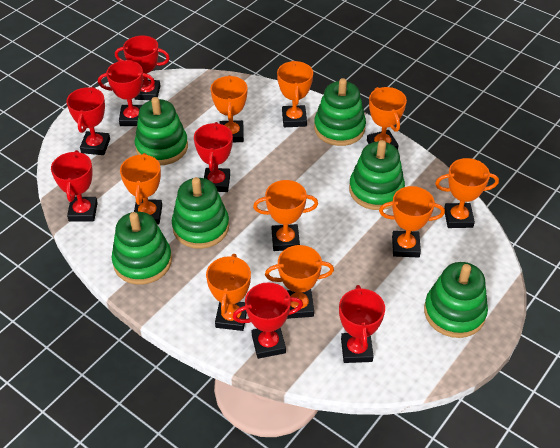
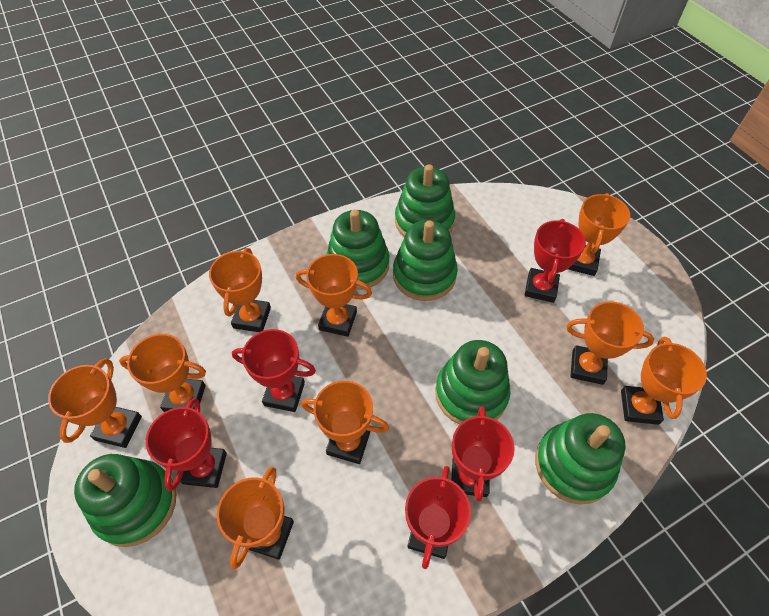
red trophy: [51,150,98,221] [66,87,110,155] [98,60,155,126] [115,36,170,100] [194,122,233,192] [233,282,303,359] [339,285,385,363] = 7 -> [146,398,227,491] [232,329,316,412] [405,466,471,569] [451,407,515,502] [525,219,586,303] = 5

